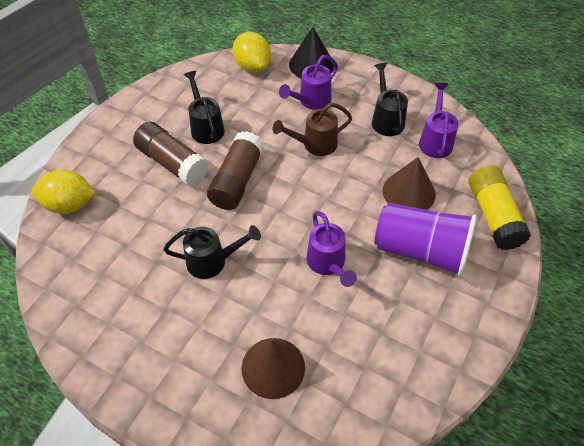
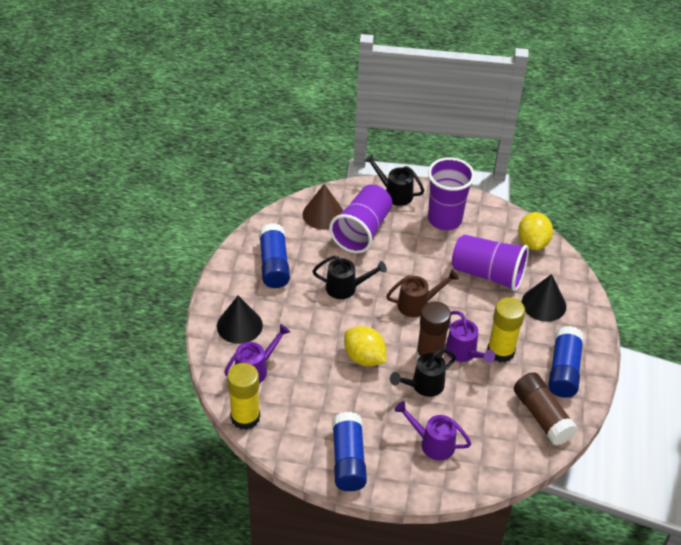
black cone: [289,27,334,78] = 1 -> [217,296,263,344] [522,274,566,322] = 2
blue glue stick: none = 0 -> [259,223,290,288] [332,412,367,491] [548,326,584,398] = 3
brown cone: [242,338,305,399] [382,157,436,210] = 2 -> [303,184,343,230] = 1
purple cup: [375,203,477,277] = 1 -> [329,184,393,253] [428,157,475,230] [452,234,529,291] = 3
yellow glue stick: [469,165,531,250] = 1 -> [227,363,260,430] [487,297,525,362] = 2

